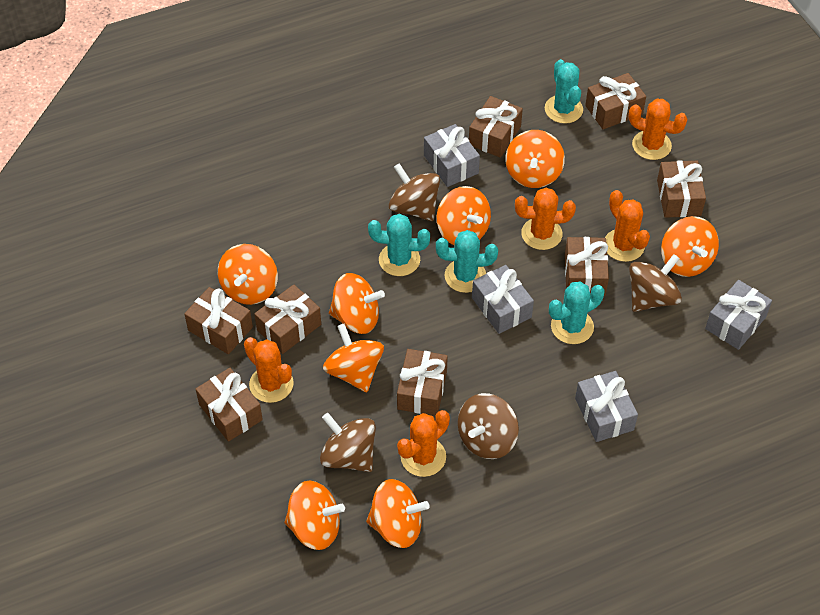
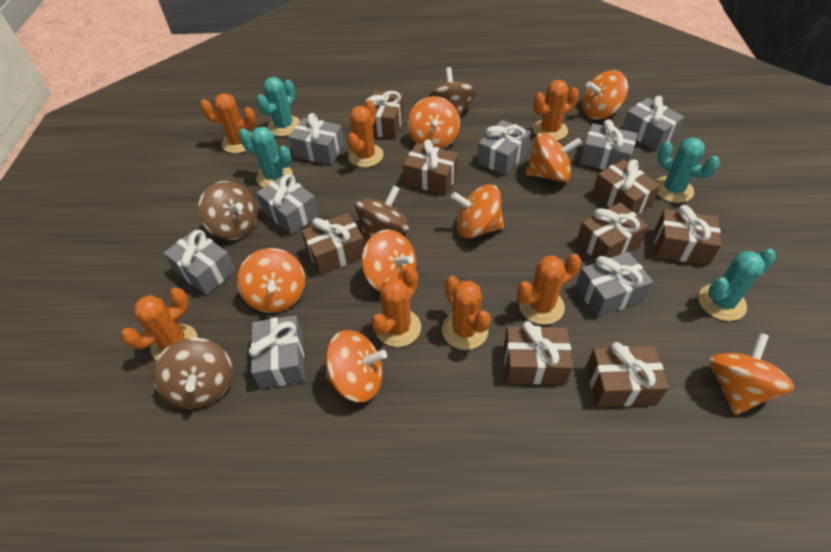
grey gift: [424,124,480,187] [472,265,534,334] [575,371,638,442] [705,280,772,350] = 4 -> [163,230,236,295] [249,315,305,389] [256,174,319,235] [288,113,345,165] [477,120,531,175] [576,252,653,317] [580,119,638,170] [622,96,684,151] = 8
orange cactus: [244,337,294,403] [397,410,450,477] [515,188,576,250] [605,190,650,262] [629,99,687,160] = 5 -> [121,288,198,360] [200,93,256,153] [347,100,383,167] [371,267,421,347] [442,276,491,350] [517,254,581,325] [533,80,579,140] = 7

